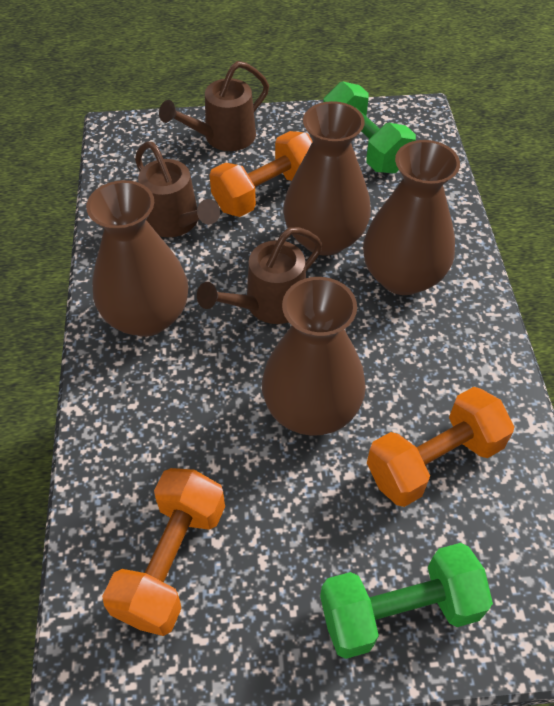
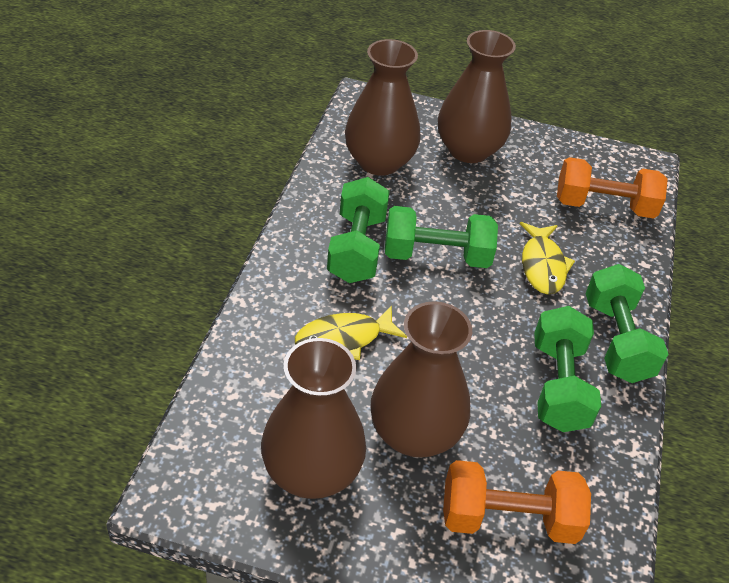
brown watering can: [135,142,220,237] [159,61,269,151] [197,227,323,324] = 3 -> none = 0
green dumbbell: [320,543,493,659] [323,81,416,173] = 2 -> [327,177,390,283] [385,206,498,268] [534,306,601,432] [586,264,668,383] = 4
orange dumbbell: [102,468,225,636] [209,131,313,217] [367,387,514,507] = 3 -> [443,460,591,544] [557,157,668,218] = 2
yellow fish: none = 0 -> [295,305,407,360] [520,222,575,295] = 2

